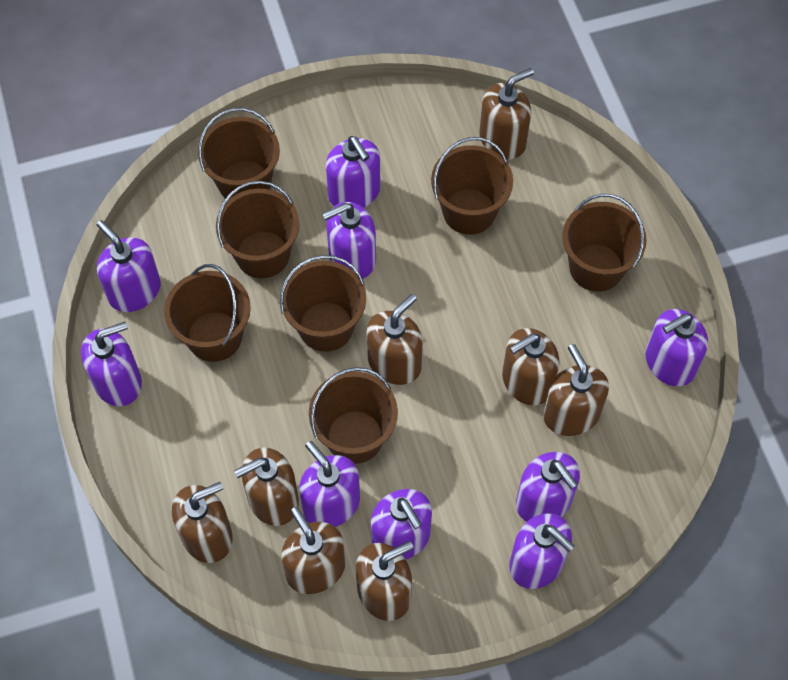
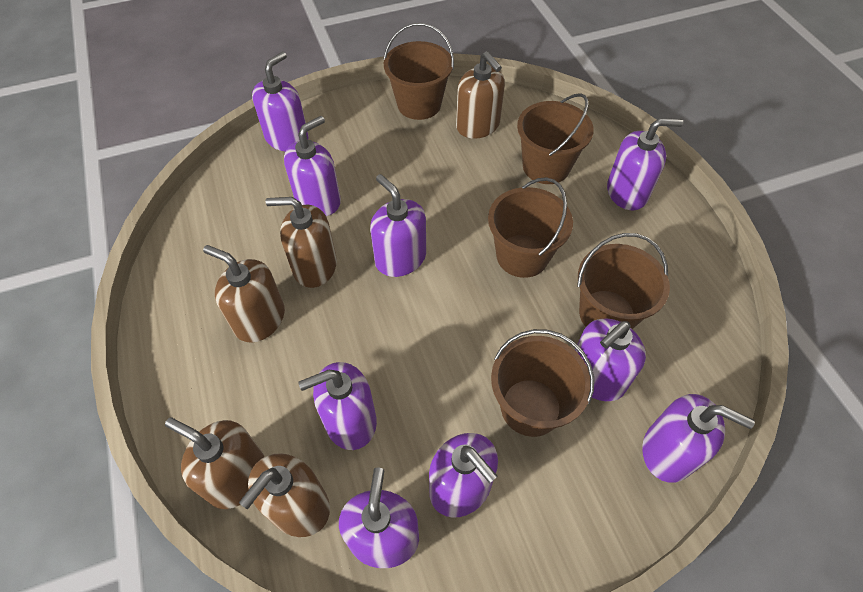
brown bucket: [164,264,251,362] [198,108,280,199] [216,181,300,278] [280,255,366,352] [309,367,398,464] [431,137,513,235] [562,194,647,292] = 7 -> [383,23,454,120] [488,177,573,278] [491,329,594,437] [517,93,594,184] [577,233,670,329] = 5
brown soap dispenser: [172,482,233,563] [234,447,299,526] [281,507,346,594] [356,541,413,621] [367,294,423,385] [479,68,534,160] [502,328,560,406] [543,344,609,436] = 8 -> [165,417,264,509] [203,245,285,343] [239,454,330,537] [266,197,337,288] [456,51,505,139] = 5

